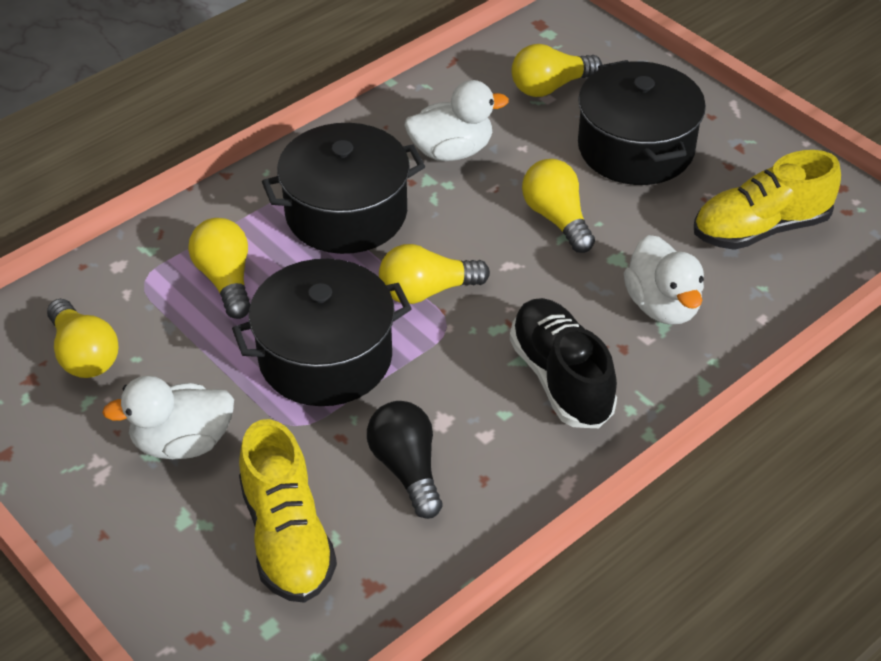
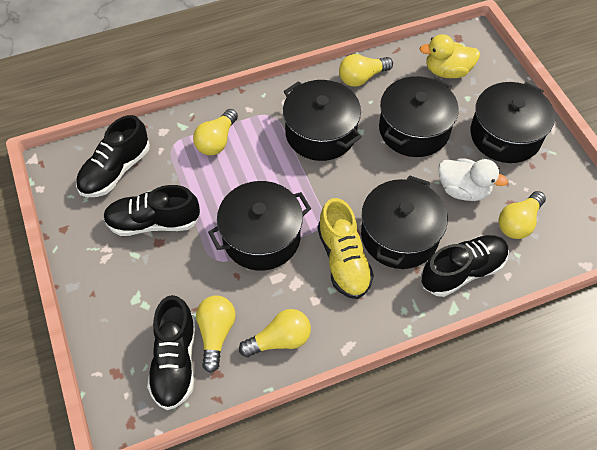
black light bulb: [367,401,442,519] = 1 -> none = 0
black pot: [232,259,412,406] [262,123,425,254] [578,60,706,185] = 3 -> [208,181,311,271] [283,80,362,161] [361,175,448,269] [379,76,459,157] [471,82,555,163] = 5
black shoe: [510,298,617,428] = 1 -> [76,115,150,197] [103,185,200,236] [147,295,196,410] [421,235,509,297] = 4
white duck: [102,376,234,460] [405,80,509,161] [624,235,704,325] = 3 -> [438,158,508,201] = 1
yellow duck: none = 0 -> [420,34,480,78] = 1
yellow shoe: [239,419,337,603] [694,150,841,250] = 2 -> [318,198,374,299] = 1

